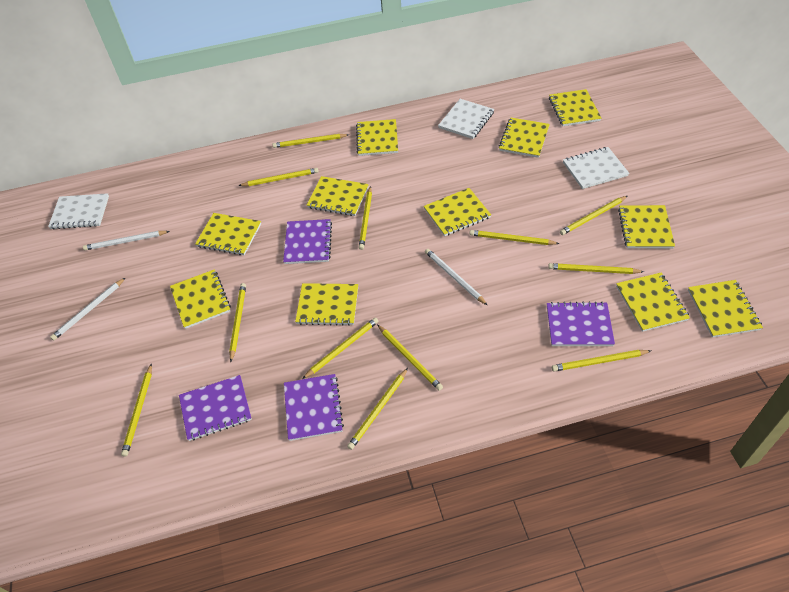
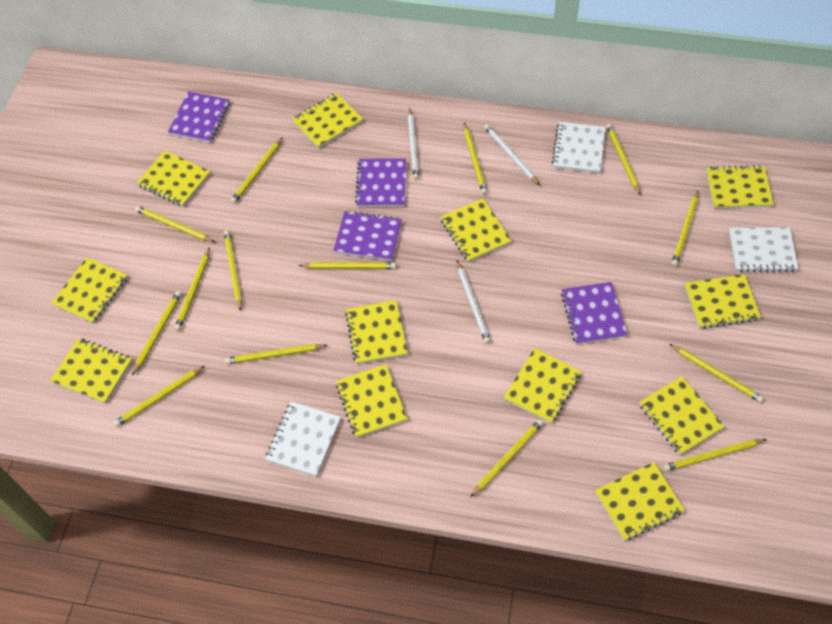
yellow notebook: [170,270,231,329] [195,213,261,255] [295,283,358,326] [307,176,369,216] [356,119,398,156] [424,188,491,236] [499,118,550,158] [549,89,602,126] [616,273,690,332] [618,205,675,248] [688,280,763,338] = 11 -> [50,338,132,404] [51,257,128,324] [137,151,210,207] [292,93,363,149] [336,364,407,438] [345,300,408,364] [441,199,512,262] [504,348,582,424] [595,462,685,541] [639,376,724,455] [684,274,761,329] [706,165,774,209] = 12
yellow pencil: [121,363,152,457] [229,283,246,362] [238,168,319,186] [272,134,349,148] [302,317,378,379] [347,368,408,450] [359,186,372,250] [377,324,443,391] [469,230,560,245] [548,263,644,274] [552,350,651,372] [560,196,627,235] = 12 -> [113,366,205,427] [132,291,182,375] [135,206,215,242] [174,248,210,331] [224,230,242,311] [225,344,327,364] [230,137,283,204] [298,262,396,269] [464,123,487,194] [470,419,543,497] [606,124,641,196] [663,439,767,471] [669,344,764,403] [672,190,699,266] = 14

